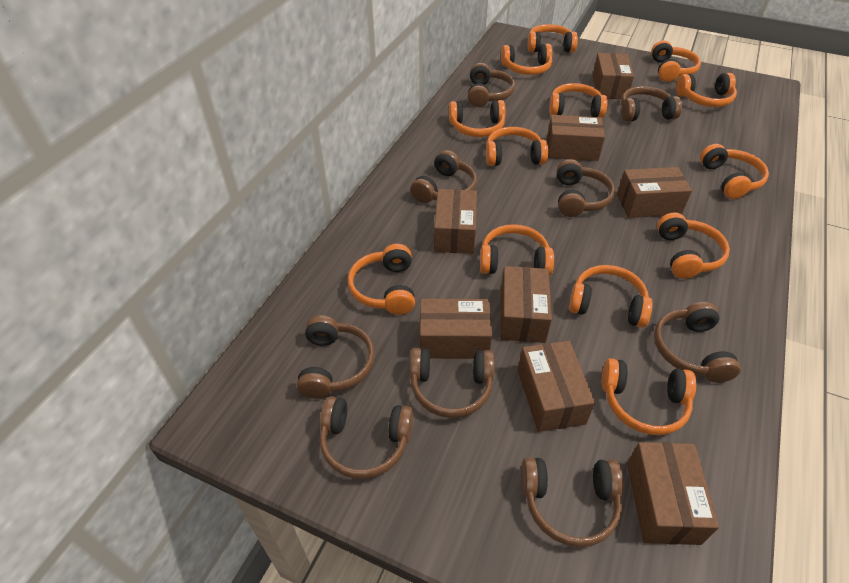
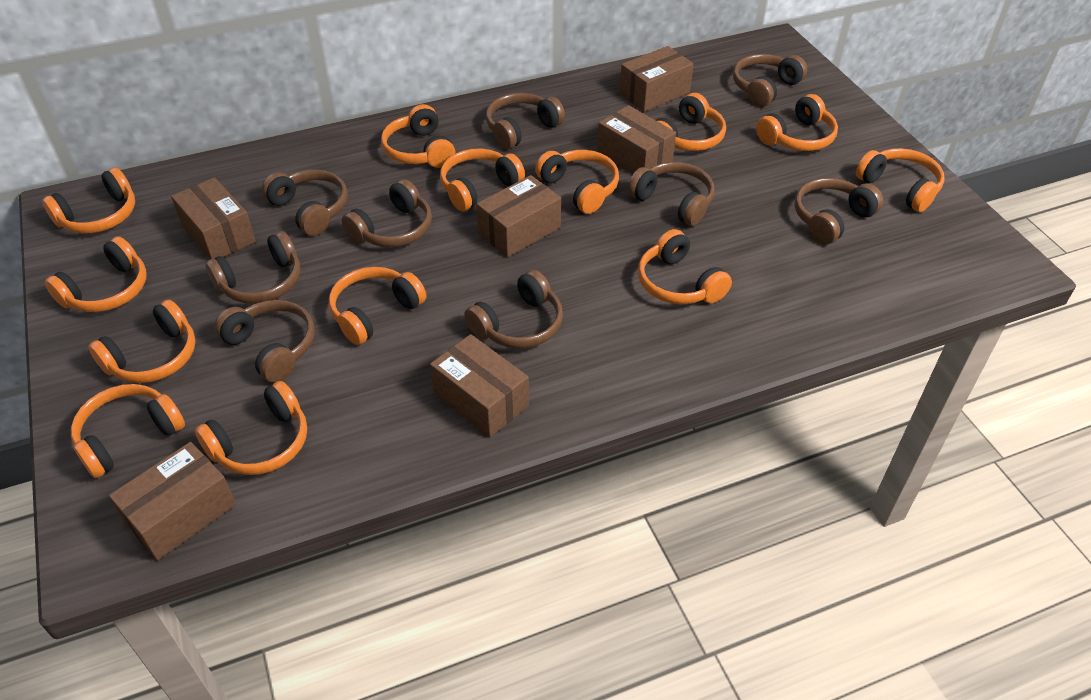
brown box: [420,299,492,359] [434,189,477,254] [500,266,552,343] [518,341,595,432] [547,115,605,161] [593,53,634,99] [617,167,692,218] [627,442,719,545] = 8 -> [109,442,236,561] [171,177,256,259] [430,334,529,437] [477,175,561,257] [597,105,676,174] [620,46,694,112] = 6

